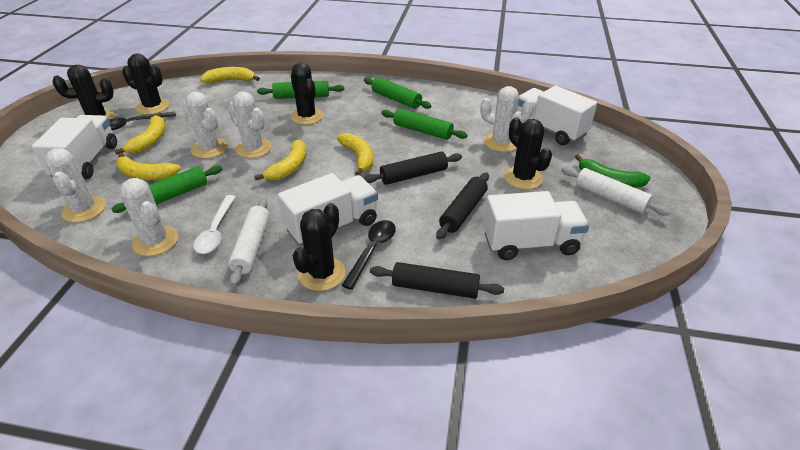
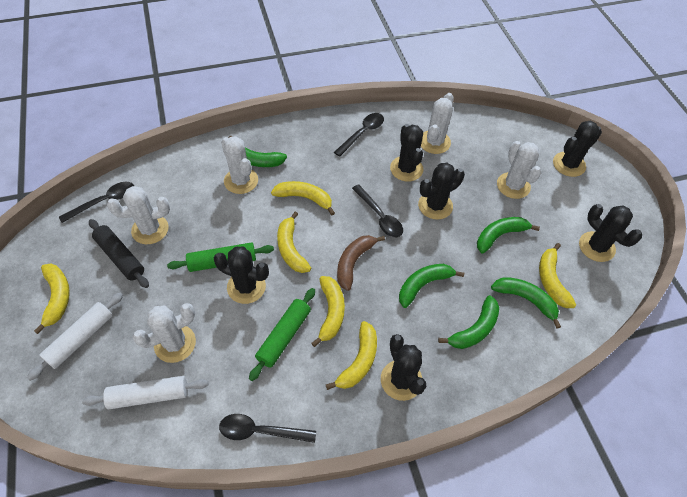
black cactus: [52,65,115,119] [122,54,170,115] [290,62,323,125] [293,203,346,291] [504,118,552,189] = 5 -> [214,247,269,304] [381,334,426,401] [390,124,423,182] [418,163,465,220] [553,121,602,177] [579,204,642,262] = 6
black rolling pin: [364,151,462,185] [370,262,504,299] [436,172,489,239] = 3 -> [89,219,149,288] = 1
black spoon: [109,112,176,130] [341,220,396,290] = 2 -> [59,182,134,223] [219,414,316,443] [334,113,384,157] [352,184,403,237] = 4
brown banana: none = 0 -> [337,235,385,291] = 1
green banana: [575,154,650,188] = 1 -> [229,136,287,167] [399,264,464,308] [438,295,499,349] [477,217,540,254] [491,277,561,329] = 5
green rolling pin: [112,165,222,213] [257,81,344,99] [364,77,431,109] [381,108,468,140] = 4 -> [167,242,274,272] [249,288,315,381] = 2
white spoon: [193,195,236,254] = 1 -> none = 0
white truck: [32,115,117,179] [278,173,378,245] [483,191,589,260] [517,86,597,145] = 4 -> none = 0
yellow banana: [114,115,165,155] [116,153,181,180] [200,67,260,83] [254,140,306,180] [337,133,373,175] = 5 -> [34,264,70,334] [271,181,335,215] [277,212,311,273] [311,276,345,347] [326,321,377,390] [539,243,576,308] = 6

